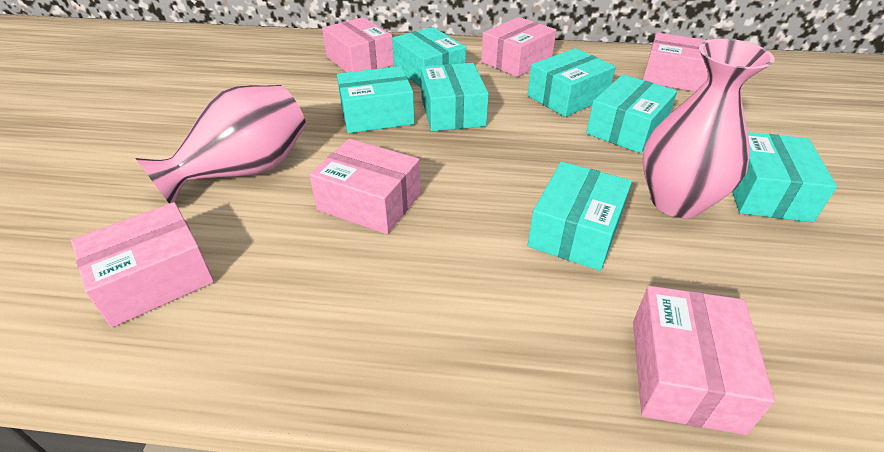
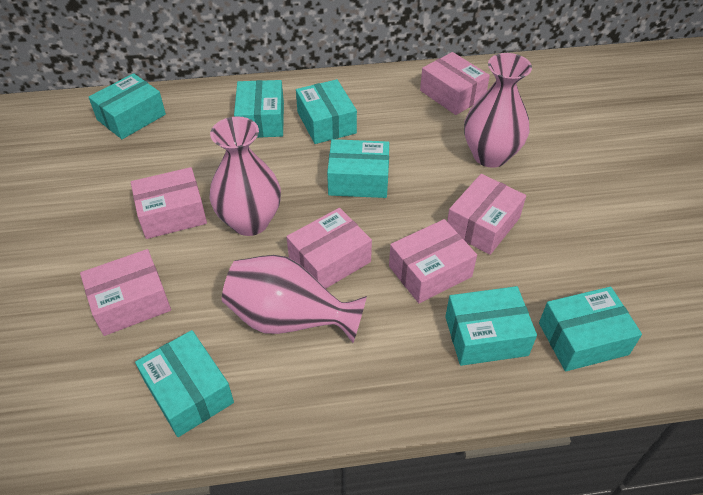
pink vase: [136,85,306,204] [642,39,775,218] = 2 -> [210,116,281,236] [222,255,367,343] [464,53,532,168] = 3

